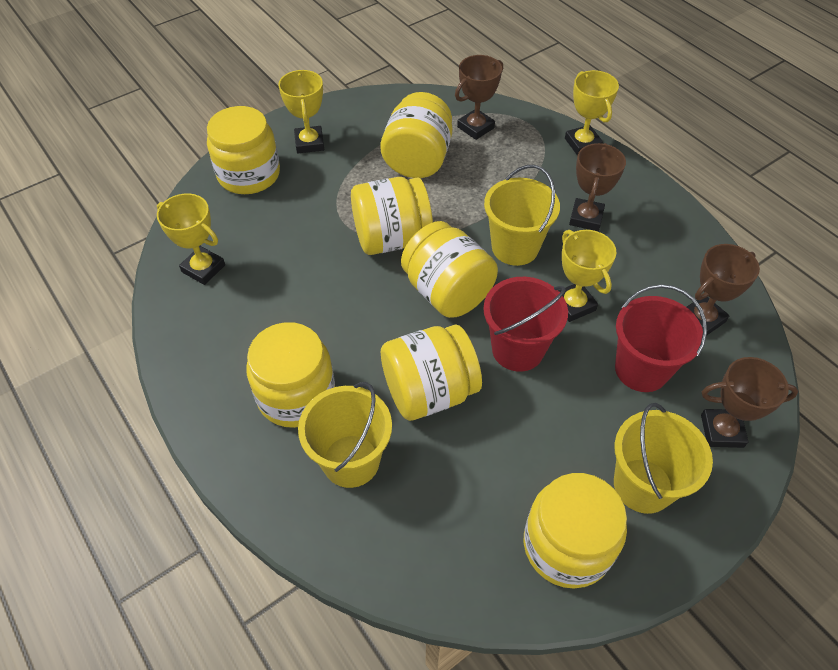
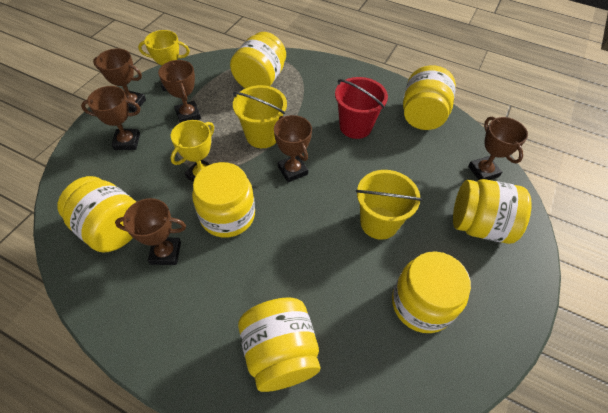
brown trophy: [455,55,503,140] [569,143,626,231] [687,244,760,336] [701,357,798,448] = 4 -> [81,86,140,150] [93,49,146,112] [115,198,186,265] [158,60,201,123] [274,115,312,183] [468,117,528,180] = 6
red bucket: [483,277,568,372] [615,284,707,392] = 2 -> [335,77,388,139] = 1
yellow bucket: [298,382,392,488] [484,165,560,266] [614,403,713,514] = 3 -> [233,85,287,148] [356,170,422,240] = 2
yellow trophy: [157,194,225,285] [278,70,325,153] [558,230,616,322] [565,70,619,155] = 4 -> [138,30,190,91] [171,120,214,182] = 2

